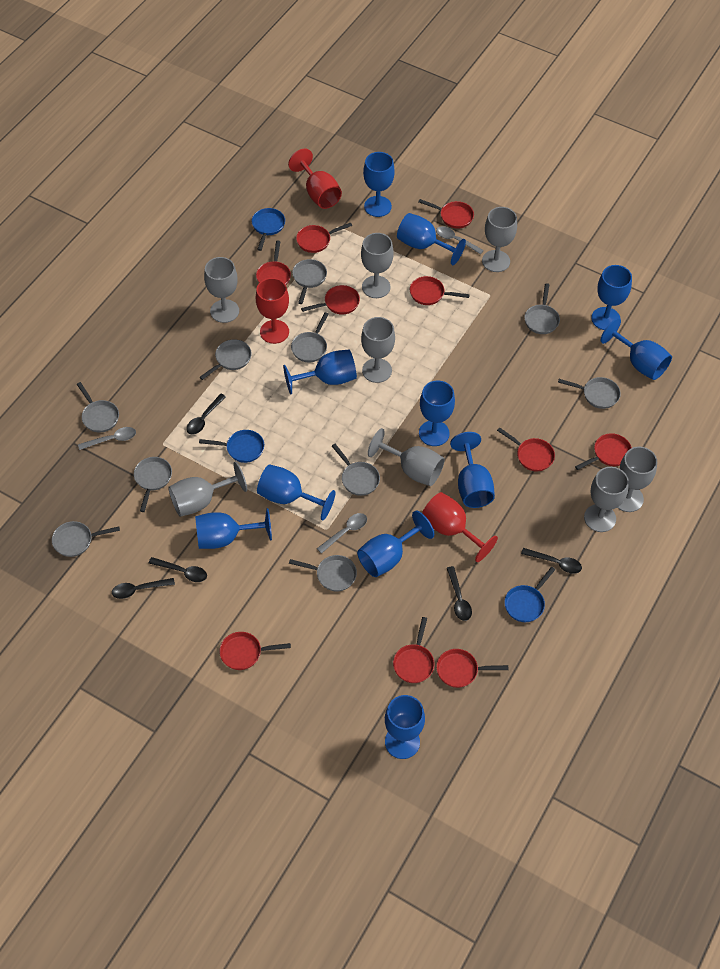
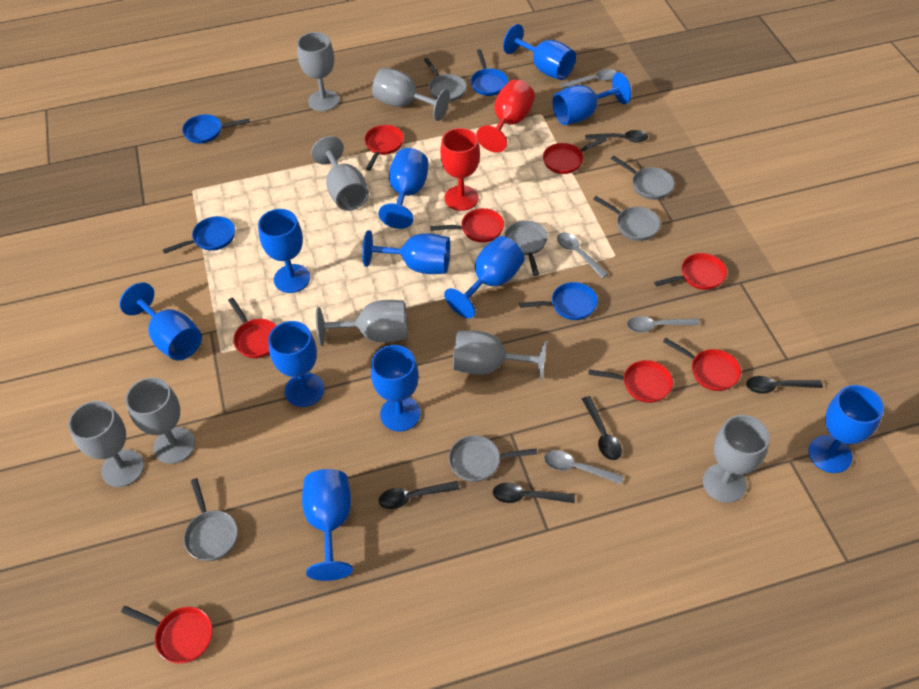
blue pan: [199,430,264,463] [252,208,285,251] [504,567,555,622] = 3 -> [163,216,235,254] [182,114,249,144] [470,49,508,96] [519,282,598,320] = 4
grey pan: [52,521,120,557] [77,382,119,433] [134,457,172,512] [200,339,251,380] [289,555,357,591] [291,312,329,362] [292,259,327,304] [332,444,380,496] [524,283,560,334] [558,377,621,409] = 10 -> [184,478,238,561] [424,58,467,102] [449,435,537,482] [504,220,548,276] [593,196,660,241] [611,156,674,200] = 6
grey spoon: [78,427,136,450] [317,513,367,554] [436,226,484,254] = 3 -> [544,450,623,484] [557,233,608,278] [560,69,617,88] [627,316,699,332] = 4
red goblet: [256,278,289,344] [288,149,342,209] [422,492,498,562] = 3 -> [440,128,480,211] [476,80,535,153] = 2
red pan: [219,632,291,670] [256,241,291,285] [296,222,352,253] [301,285,360,315] [393,617,435,683] [410,276,470,305] [418,199,474,228] [436,649,508,688] [497,427,555,472] [575,433,632,470] = 10 -> [121,606,213,663] [228,298,276,358] [364,125,404,171] [430,208,504,243] [543,137,607,174] [588,360,673,403] [654,253,727,290] [663,338,741,391] = 8

